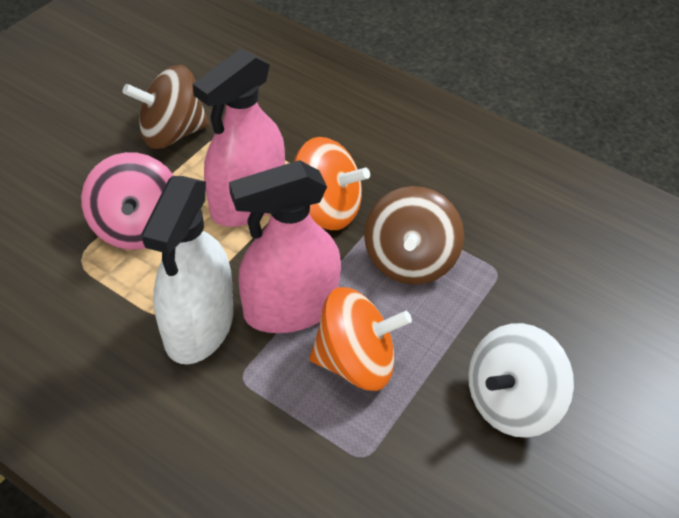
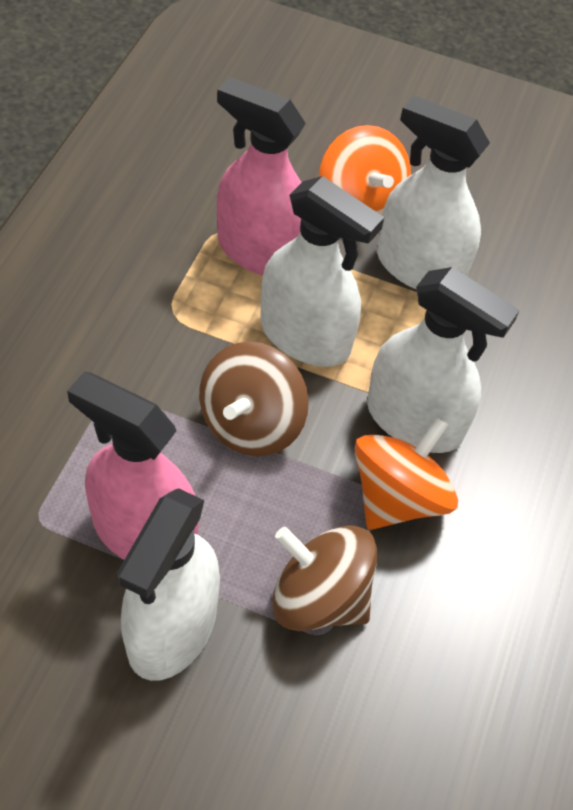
pink spinning top: [81,152,174,250] = 1 -> none = 0
white spinning top: [468,323,574,438] = 1 -> none = 0
white spray bottle: [141,176,234,364] = 1 -> [117,488,220,681] [260,176,384,367] [367,267,520,453] [377,95,490,289] = 4

